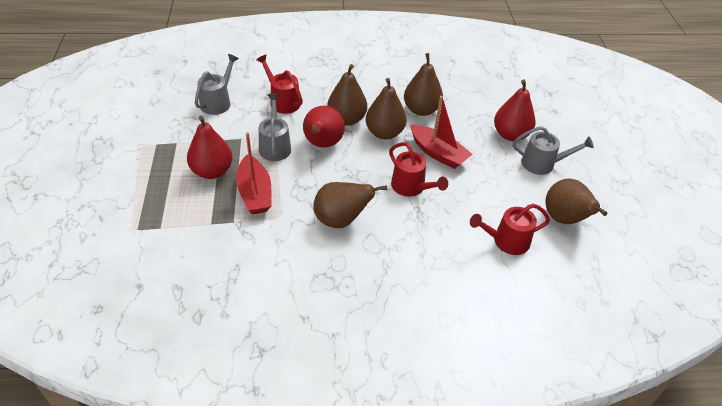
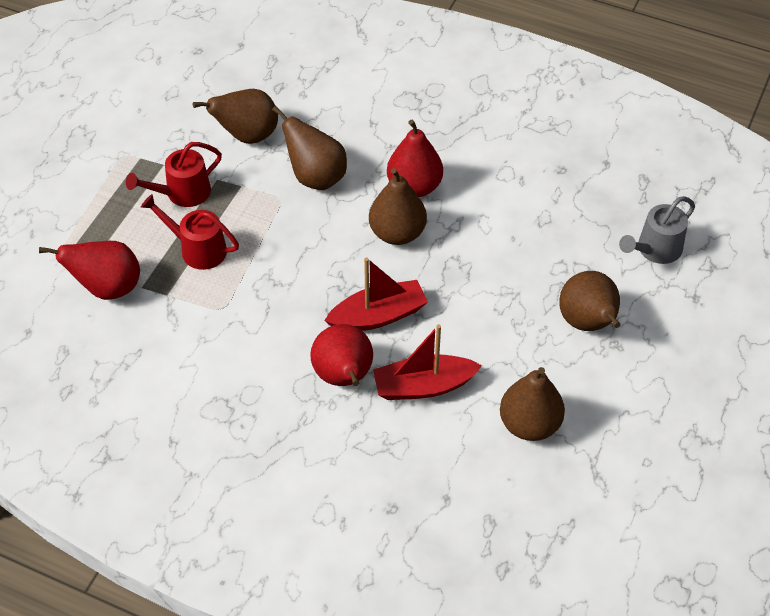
grey watering can: [195,54,239,115] [259,93,291,161] [513,126,594,175] = 3 -> [619,196,695,264] = 1
red watering can: [256,55,303,114] [389,142,448,197] [470,204,550,255] = 3 -> [126,142,222,207] [141,194,239,270] = 2

